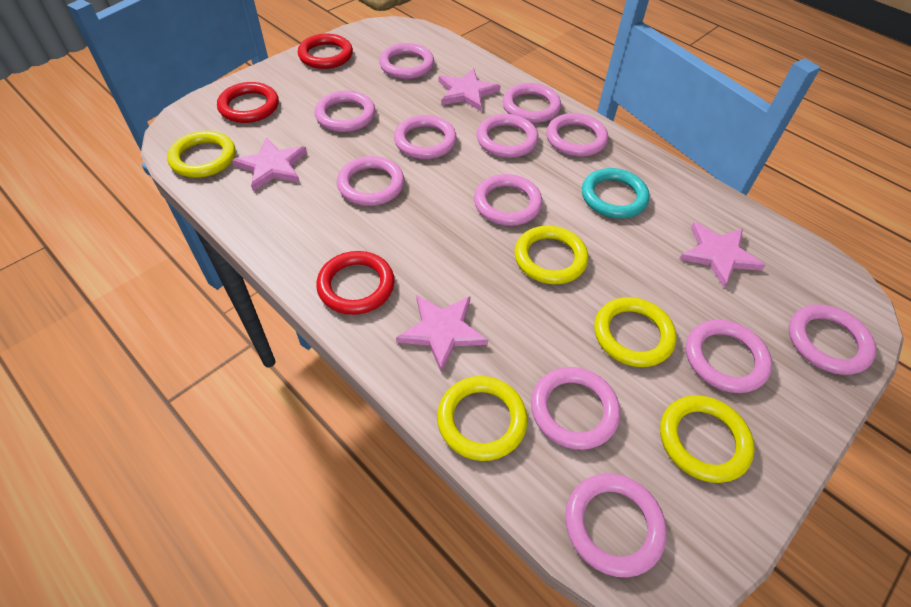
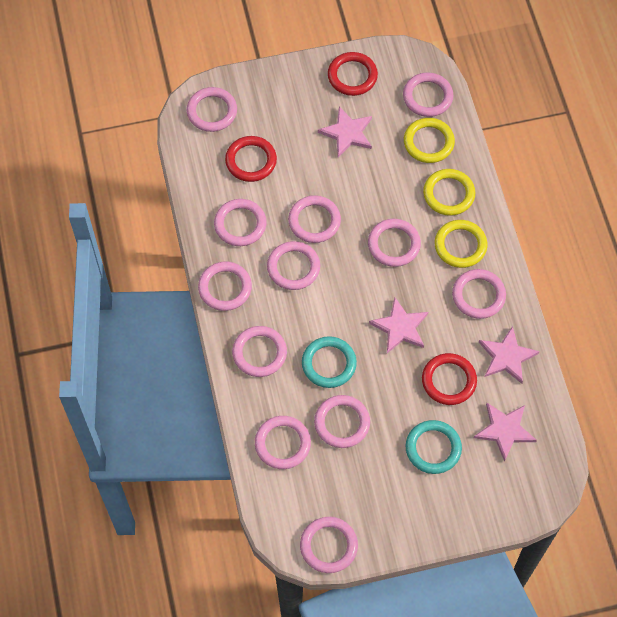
turquoise ring: [582,168,650,218] = 1 -> [302,336,357,388] [405,420,462,474] = 2
yellow ring: [167,131,235,178] [437,376,528,461] [515,226,588,284] [594,297,677,367] [660,395,755,483] = 5 -> [404,118,455,163] [423,169,475,216] [435,220,488,268] = 3

